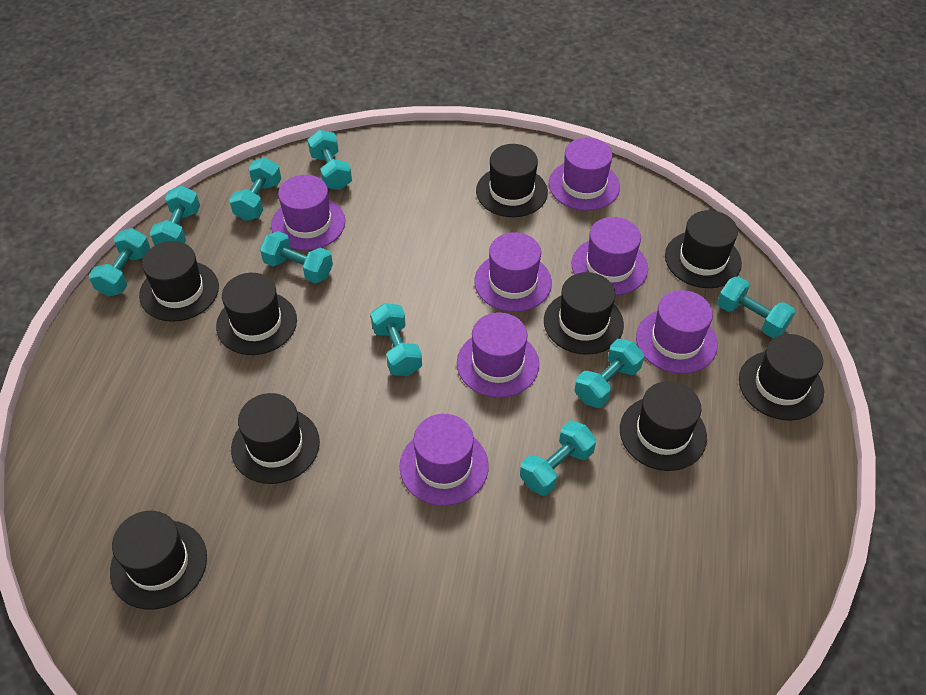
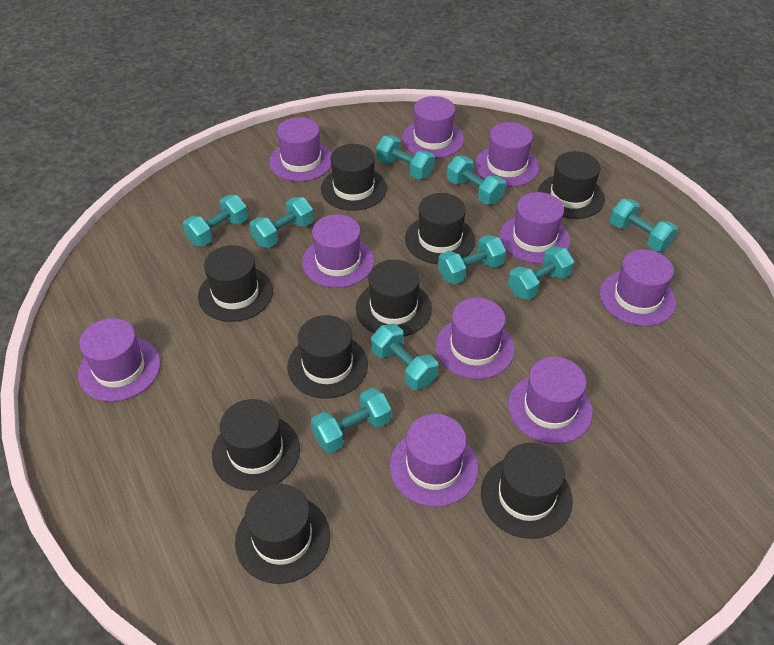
purple hat: [271,175,345,250] [399,414,489,506] [457,312,539,398] [474,232,552,312] [549,137,620,211] [572,217,648,295] [636,290,718,374] = 7 -> [78,318,161,402] [269,117,332,182] [302,214,374,288] [390,414,478,507] [402,96,464,158] [435,298,515,379] [475,122,539,187] [499,192,570,264] [508,357,593,444] [600,249,676,326] = 10

